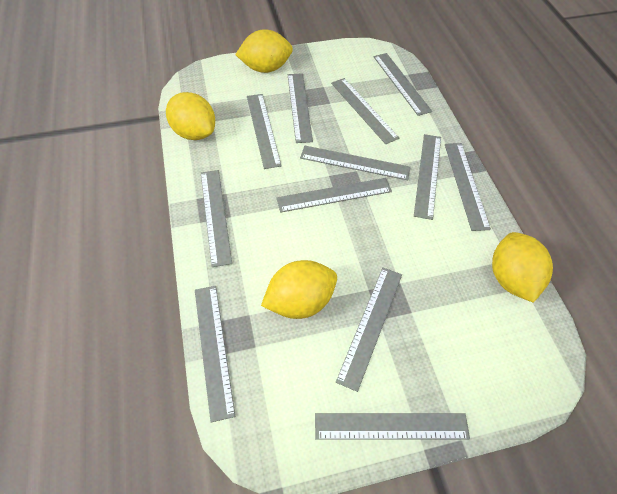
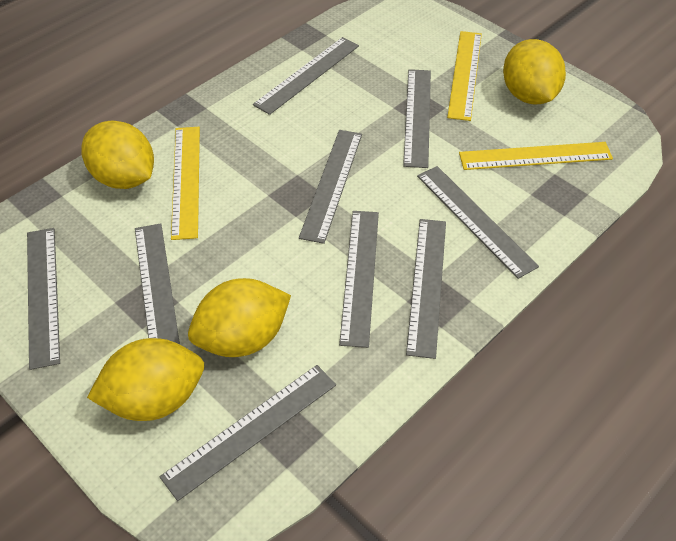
grey ruler: [195,286,235,422] [201,170,232,267] [247,94,282,169] [277,178,392,213] [288,73,313,143] [300,146,411,180] [315,413,470,440] [331,78,400,144] [336,268,402,392] [373,53,432,116] [414,134,441,220] [445,143,491,231] = 12 -> [27,228,60,370] [135,223,180,345] [160,365,336,501] [253,37,359,115] [299,130,362,244] [339,211,379,348] [403,69,431,168] [406,219,446,359] [417,166,539,279] = 9
yellow ruler: none = 0 -> [171,127,200,240] [447,31,482,121] [459,142,613,170] = 3

